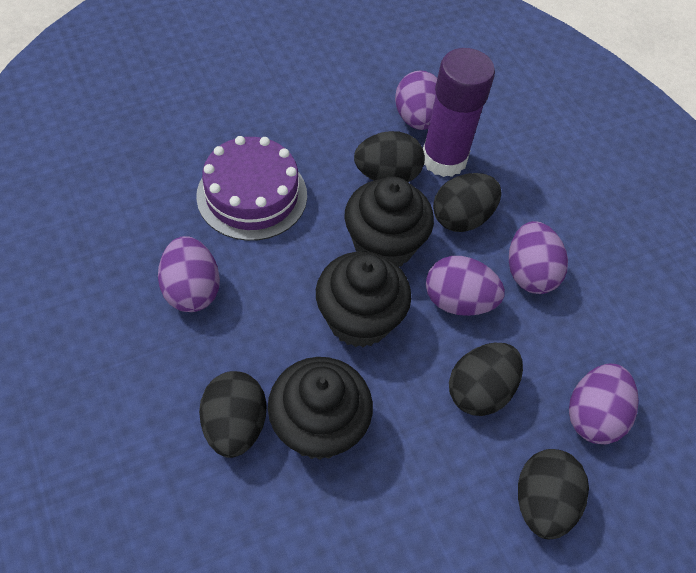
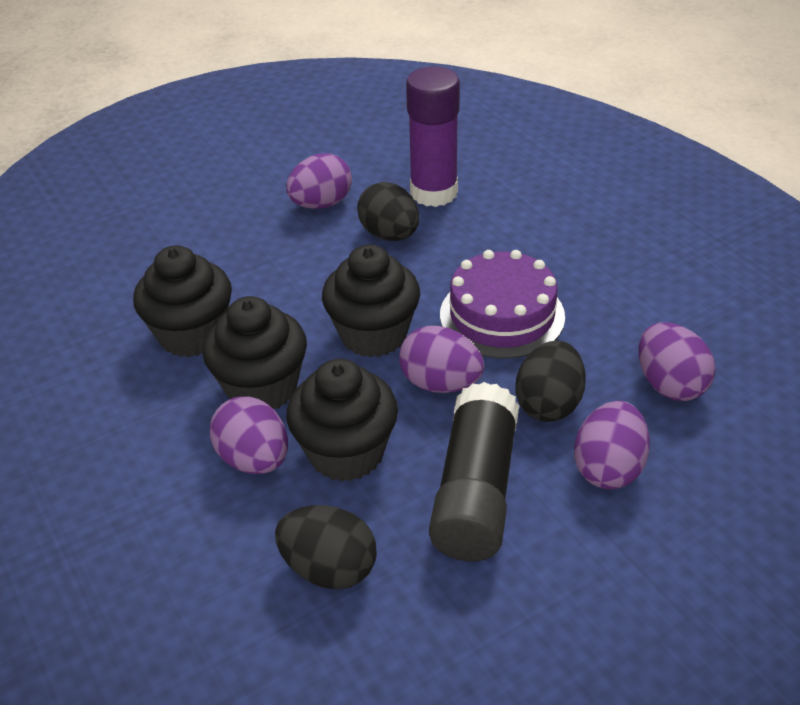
black cupcake: [268,357,373,460] [316,252,411,348] [344,176,434,266] = 3 -> [133,245,232,357] [203,296,307,409] [286,359,398,482] [322,244,420,358] = 4
black egg: [199,371,266,458] [354,131,425,182] [433,173,502,232] [449,343,523,416] [518,449,589,539] = 5 -> [275,505,377,589] [357,182,419,241] [515,341,586,422] = 3
black glue stick: none = 0 -> [429,382,519,561] = 1

